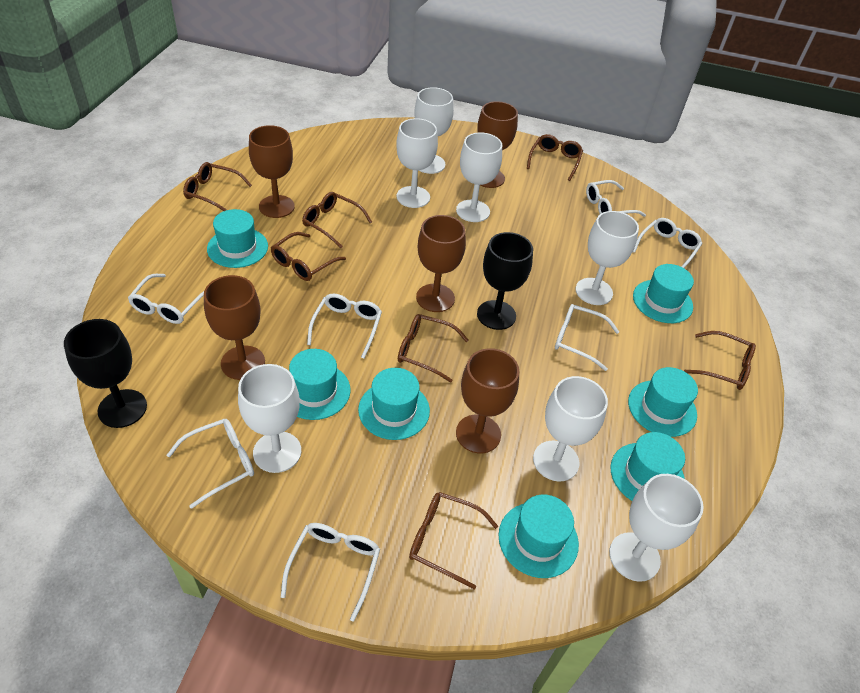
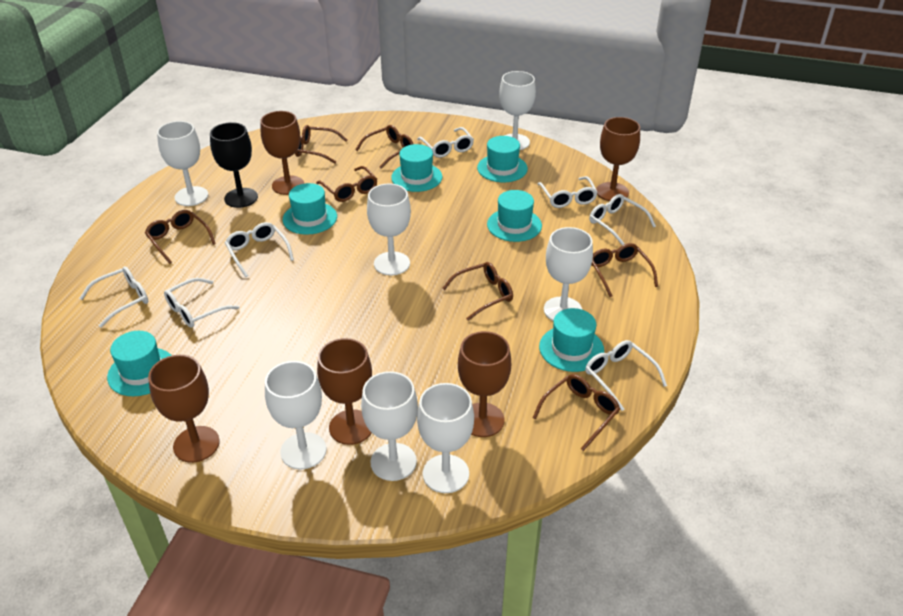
black goblet: [64,319,147,428] [477,232,533,330] = 2 -> [210,122,258,208] = 1
turquoise hat: [207,209,268,268] [289,349,351,420] [358,368,430,440] [499,495,579,578] [611,432,685,501] [628,367,698,437] [633,264,694,323] = 7 -> [107,331,172,396] [283,183,337,235] [391,144,442,192] [477,136,528,182] [487,190,542,242] [539,308,604,372] = 6

